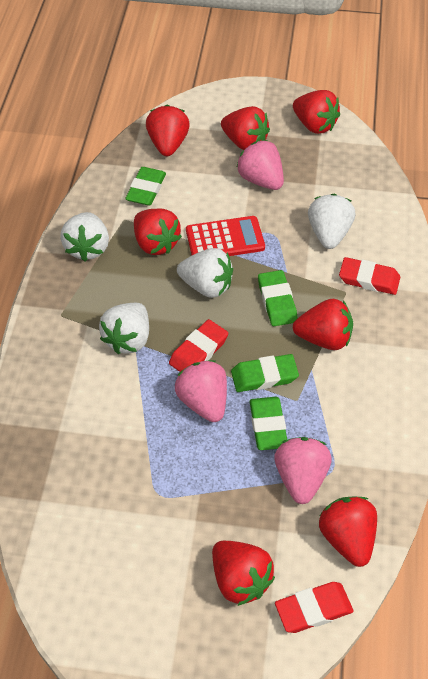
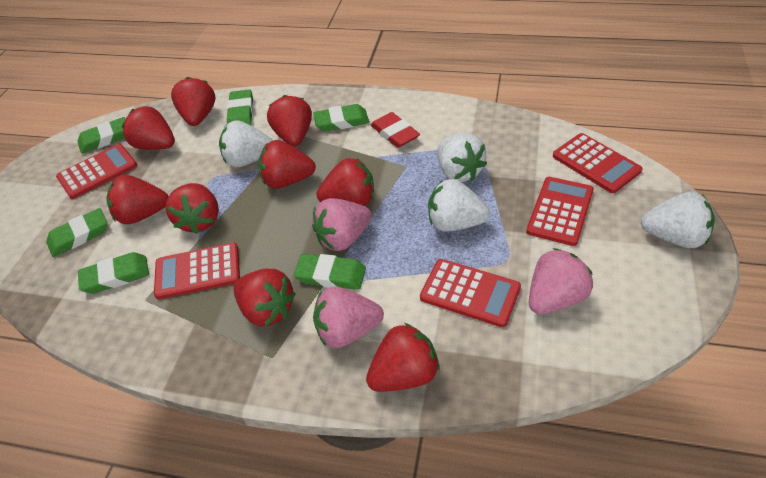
green eraser: [125,167,166,206] [231,354,299,392] [250,397,287,450] [258,270,298,326] = 4 -> [46,208,107,257] [78,117,126,154] [78,252,149,294] [227,89,253,125] [294,254,366,290] [313,104,369,131] = 6
red calculator: [186,216,265,256] = 1 -> [56,144,137,199] [154,242,240,299] [420,259,521,327] [526,177,594,246] [553,133,642,193] = 5
red eraser: [169,319,228,372] [275,582,354,633] [339,257,400,295] = 3 -> [371,112,420,148] = 1
red strawberry: [134,209,182,255] [146,105,190,156] [212,541,275,606] [221,106,270,150] [293,90,340,134] [293,299,353,350] [319,496,377,567] = 7 -> [106,175,169,224] [122,106,175,150] [165,183,219,234] [171,77,215,126] [233,269,296,326] [258,140,316,189] [267,95,312,146] [317,158,374,206] [366,323,440,392] = 9

